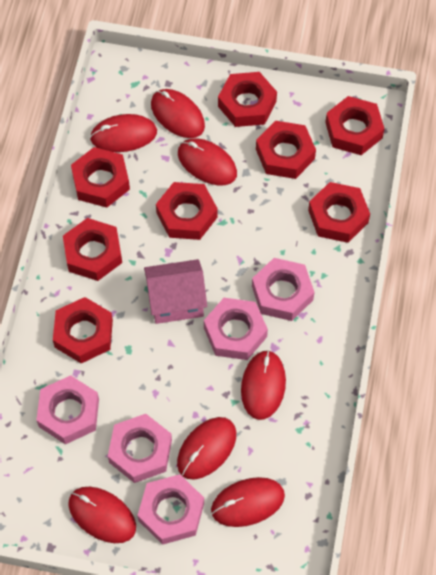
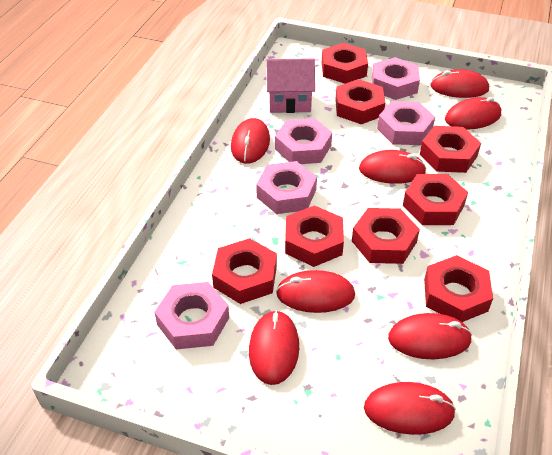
red mouse: [69,487,136,543] [90,114,157,152] [151,89,205,138] [177,417,236,480] [178,138,237,185] [211,477,285,527] [241,350,286,420] = 7 -> [231,118,270,164] [249,310,299,385] [276,270,355,313] [359,150,426,184] [364,382,456,435] [388,313,472,359] [430,69,489,98] [445,97,501,130] = 8

